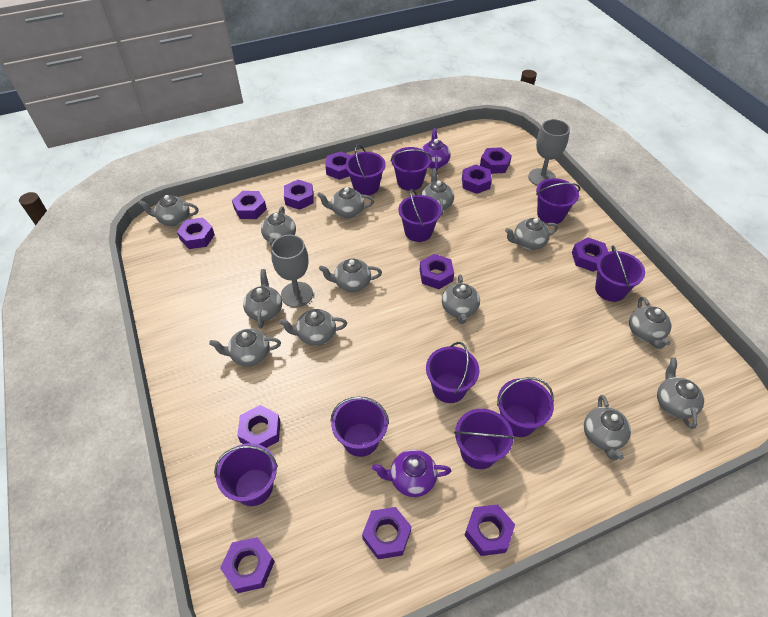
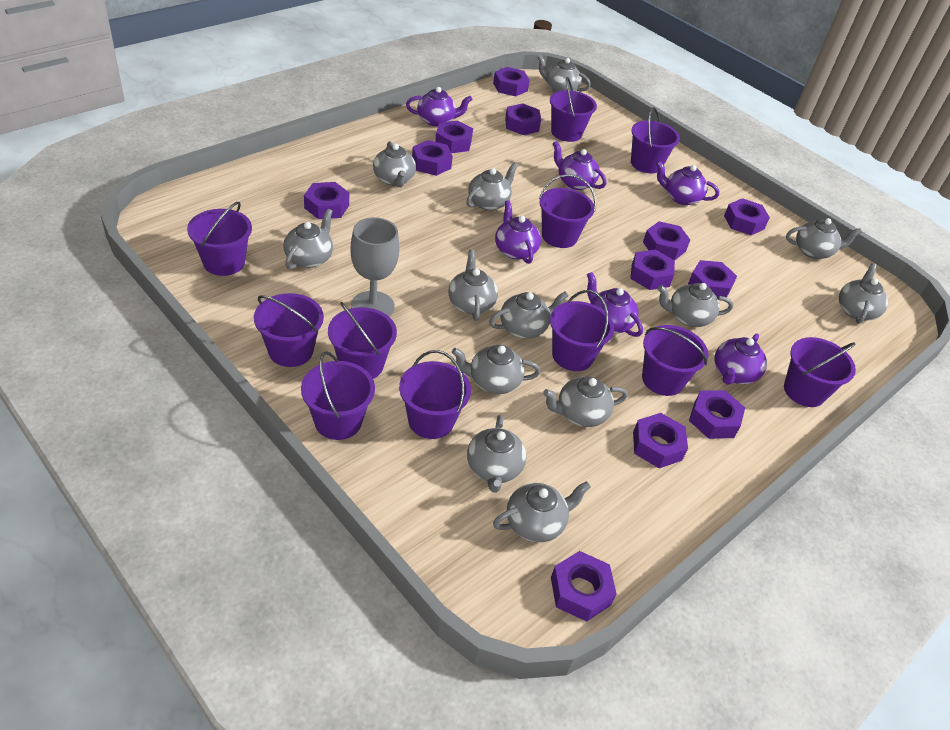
grey goblet: [271,235,313,308] [528,119,570,186] = 2 -> [350,217,399,317] = 1
purple bucket: [214,443,278,506] [330,397,389,457] [345,144,386,196] [390,147,432,191] [399,189,442,242] [426,342,479,403] [454,409,515,469] [497,377,554,437] [536,178,580,224] [595,245,645,302] = 10 -> [187,202,252,276] [254,293,324,367] [301,351,375,440] [328,302,397,379] [399,350,471,439] [539,174,596,248] [550,77,597,142] [550,290,614,371] [631,107,680,173] [642,325,709,396] [784,337,856,407] = 11
purple teapot: [372,449,451,497] [421,128,451,171] = 2 -> [406,87,472,127] [495,200,541,264] [552,141,606,190] [587,272,643,337] [656,161,719,205] [714,334,767,385] = 6

